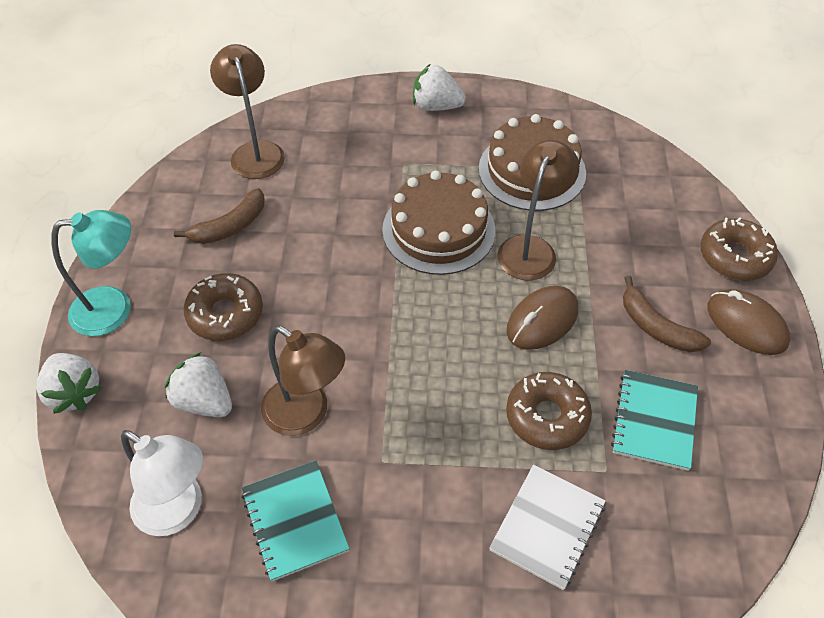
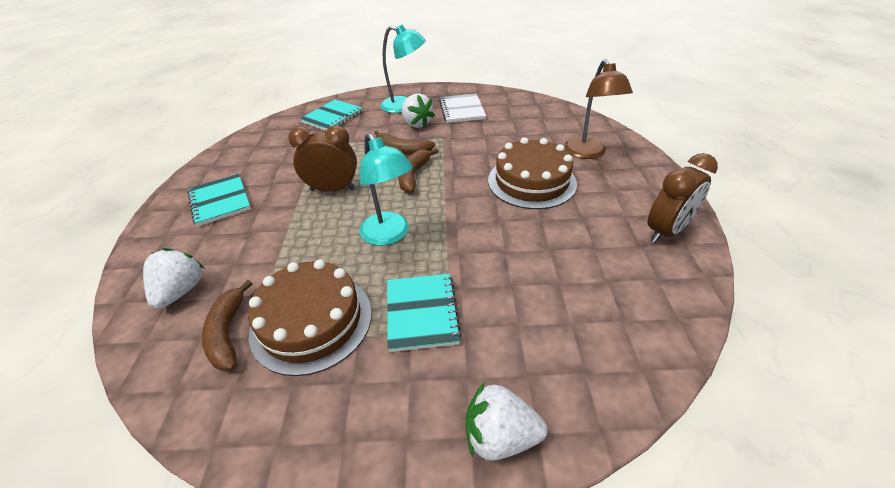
brown banana: [174,188,265,244] [623,276,711,352] = 2 -> [202,280,253,371] [374,131,435,155] [398,148,438,193] = 3
brown clock: none = 0 -> [288,125,357,192] [647,153,718,243] = 2
brown donut: [183,273,263,341] [506,372,592,450] [700,217,778,281] = 3 -> none = 0
brown lamp: [210,44,285,179] [261,326,345,436] [497,140,579,281] = 3 -> [564,59,633,159] = 1
brown mouse: [507,286,578,350] [707,289,790,355] = 2 -> none = 0
turquoise lamp: [51,210,131,336] = 1 -> [359,133,413,246] [380,25,426,113] = 2
turquoise notebook: [241,460,350,582] [611,370,698,471] = 2 -> [187,174,251,226] [300,99,363,131] [387,274,462,352] = 3
white lamp: [121,430,203,536] = 1 -> none = 0

